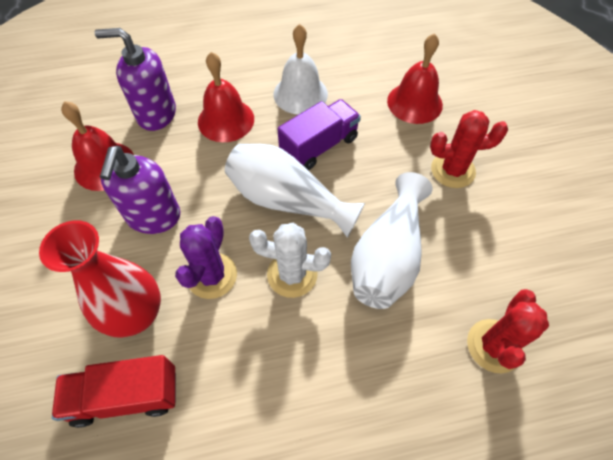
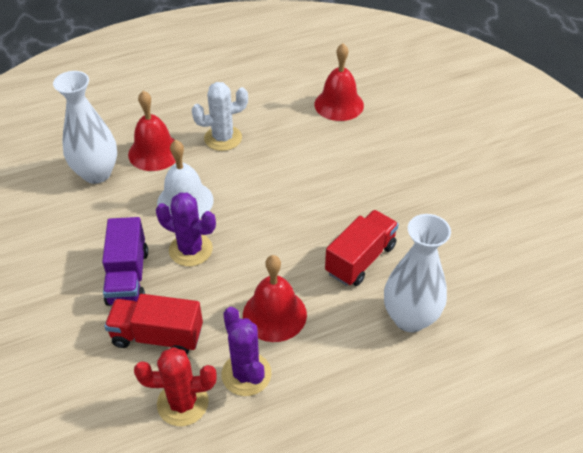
purple cactus: [175,216,237,299] = 1 -> [156,193,216,266] [221,307,271,396] = 2
purple soap dispenser: [94,28,176,131] [100,146,180,234] = 2 -> none = 0
red cactus: [430,110,508,188] [467,289,549,373] = 2 -> [134,347,216,426] = 1
red truck: [52,355,176,428] = 1 -> [104,294,203,354] [325,210,399,286] = 2
red vase: [39,220,161,338] = 1 -> none = 0

